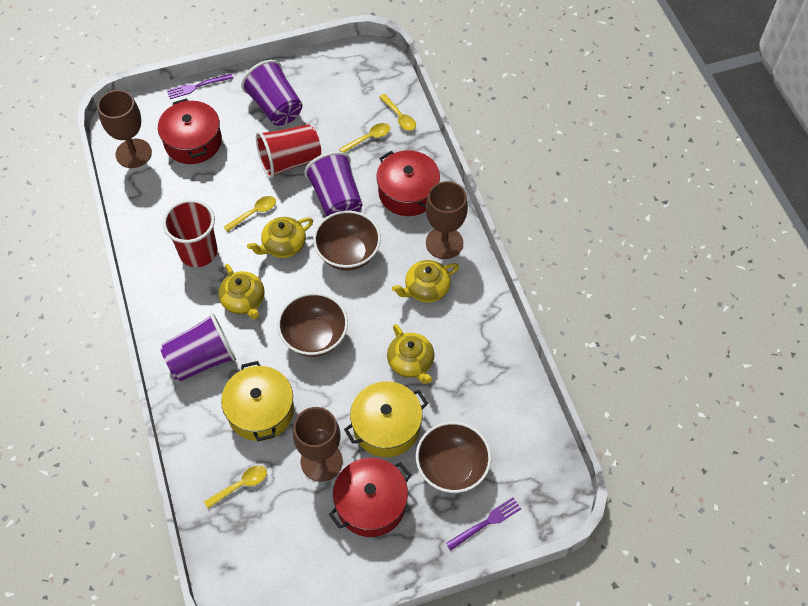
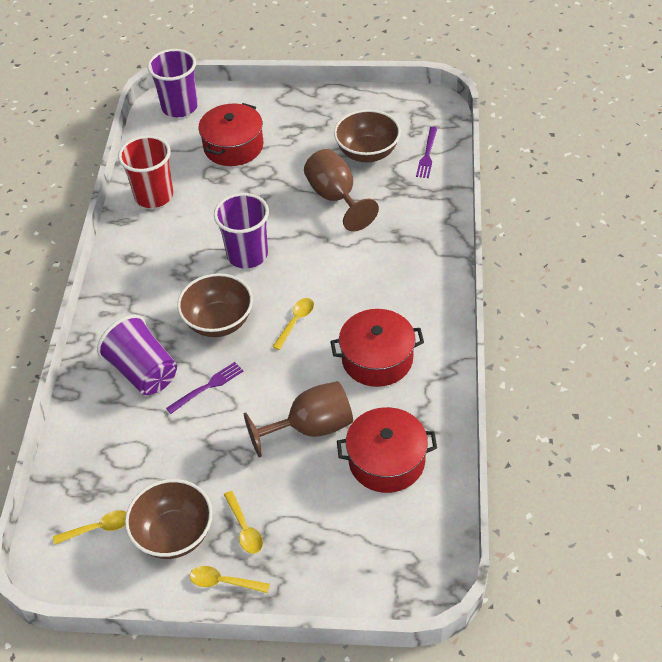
brown goblet: [97,90,152,168] [293,407,343,482] [426,181,468,259] = 3 -> [244,381,353,458] [304,149,379,232] = 2
red cup: [163,199,218,267] [256,124,321,179] = 2 -> [118,135,173,208] = 1
yellow pot: [221,361,294,441] [344,381,428,457] = 2 -> none = 0
yellow teapot: [218,264,265,319] [247,217,313,258] [387,324,434,384] [392,260,459,303] = 4 -> none = 0

